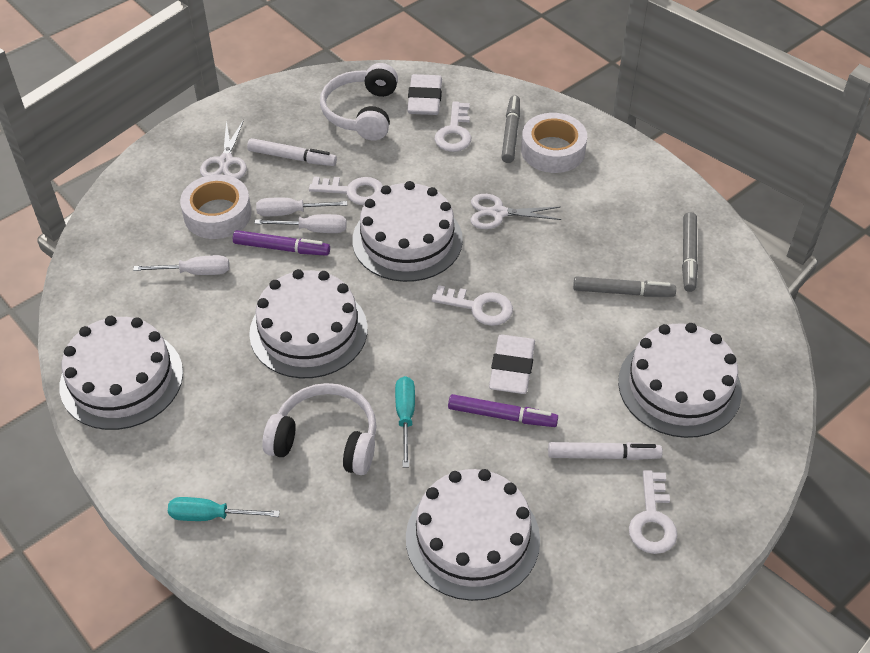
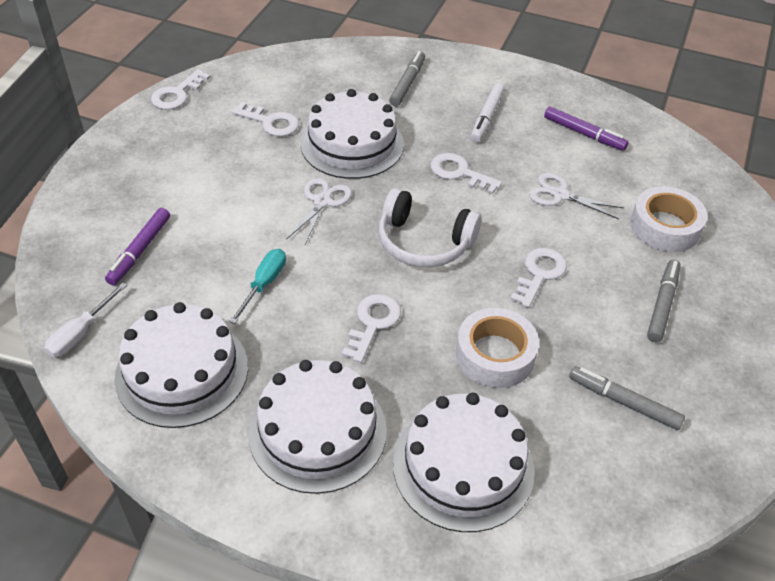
turquoise screwdriver: [168,497,280,521] [395,376,415,468] = 2 -> [229,249,286,324] = 1
white cake: [60,316,183,430] [249,269,368,378] [352,181,463,282] [406,469,540,601] [618,323,742,438] = 5 -> [114,302,248,428] [248,360,387,494] [301,89,404,179] [393,393,535,532] = 4
white eraser: [407,74,442,115] [489,334,535,394] = 2 -> none = 0
white headphones: [262,383,377,475] [320,63,398,141] = 2 -> [379,188,482,267] = 1
white key: [309,177,383,205] [431,285,513,326] [435,101,471,152] [629,470,677,554] = 4 -> [151,69,211,110] [232,102,299,136] [342,294,401,363] [431,153,502,194] [510,248,567,308] = 5
white marker: [247,138,337,166] [548,442,663,460] = 2 -> [471,83,504,142] = 1
white screwdriver: [133,255,229,275] [254,214,347,233] [256,198,347,216] = 3 -> [44,283,127,357] = 1

